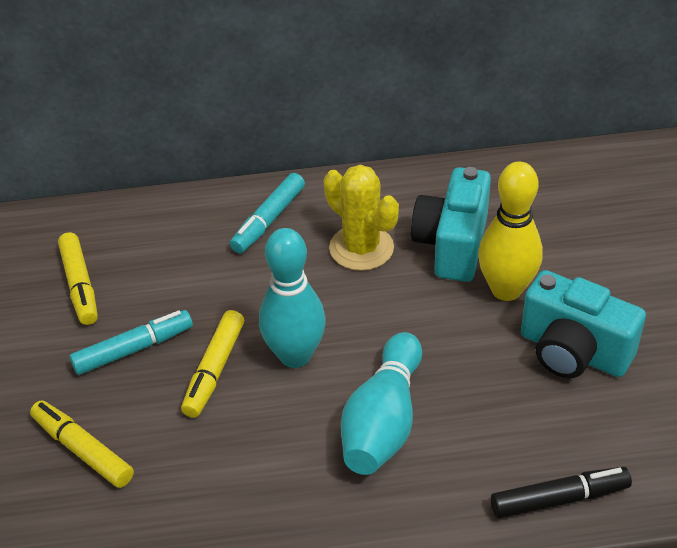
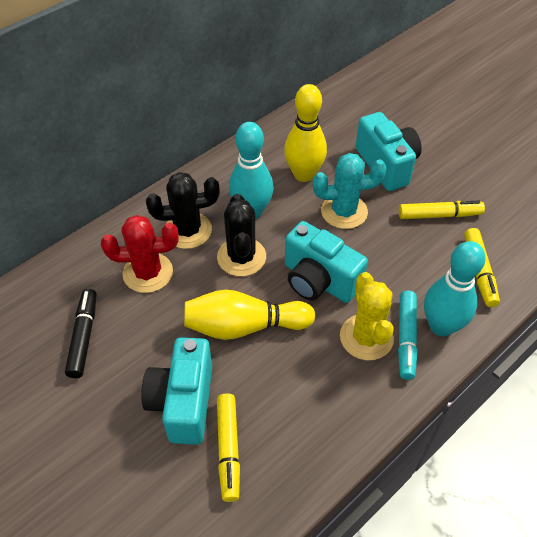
black cactus: none = 0 -> [146,172,220,249] [217,194,266,277] = 2
red cactus: none = 0 -> [101,215,178,293] = 1
turquoise cactus: none = 0 -> [313,153,386,229] = 1
turquoise camera: [411,167,491,282] [521,270,646,378] = 2 -> [141,337,212,445] [285,221,368,303] [356,112,422,191] = 3
turquoise marker: [70,310,193,375] [230,173,305,253] = 2 -> [398,291,418,380] = 1
yellow bowling pin: [478,162,543,301] = 1 -> [184,290,315,340] [284,84,327,182] = 2

